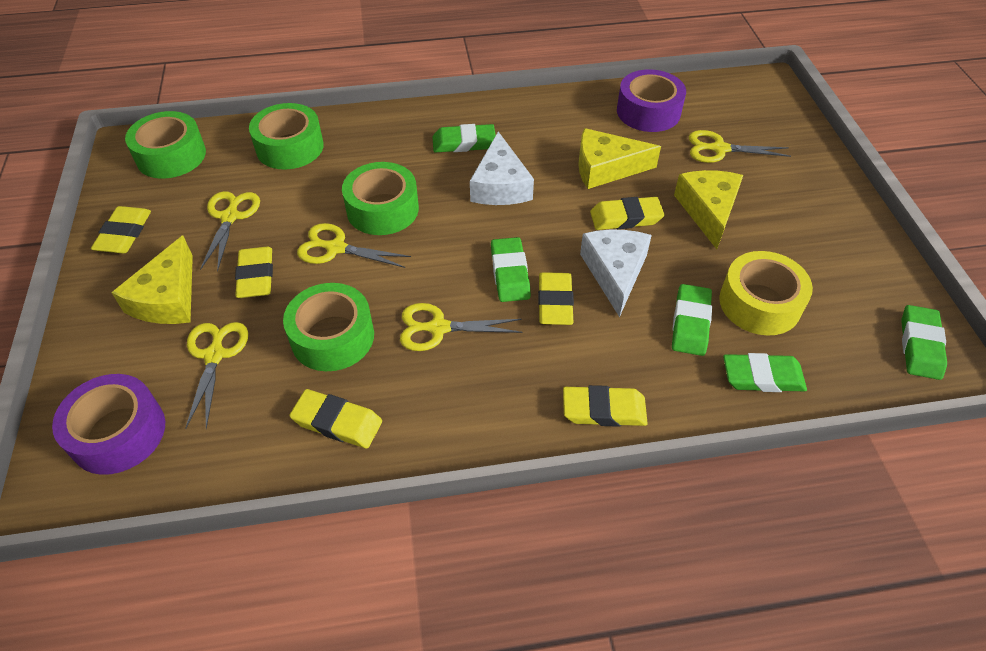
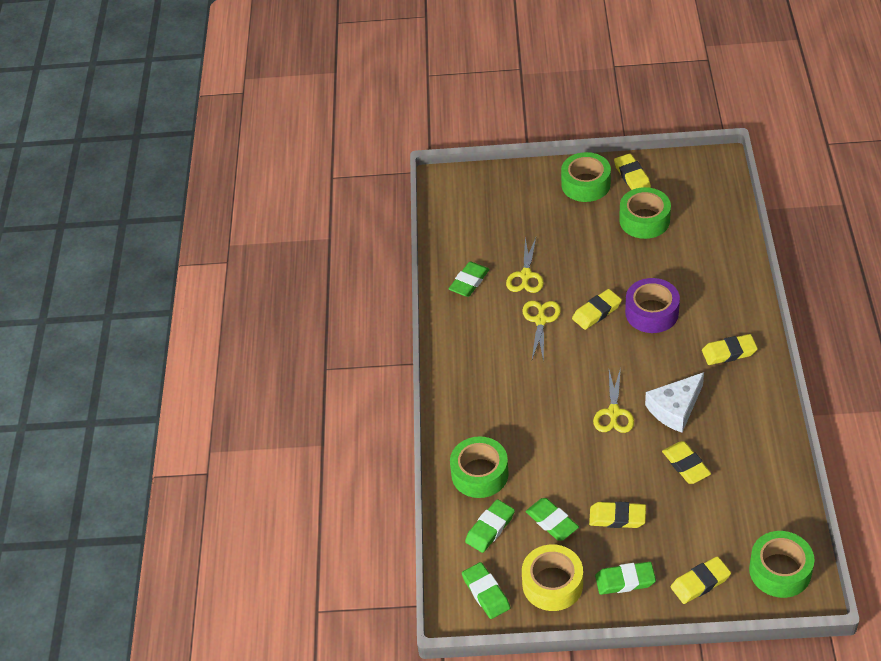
purple tape: [52,374,165,475] [617,69,686,132] = 2 -> [625,278,680,333] = 1
white cheese: [470,132,534,205] [580,229,652,317] = 2 -> [645,372,704,433] = 1
yellow cheese: [111,235,193,324] [578,128,661,189] [674,170,743,249] = 3 -> none = 0
yellow scissors: [185,322,248,429] [200,191,260,272] [297,223,411,268] [400,303,523,351] [689,130,791,163] = 5 -> [506,237,544,293] [522,301,561,362] [593,368,634,433] = 3

